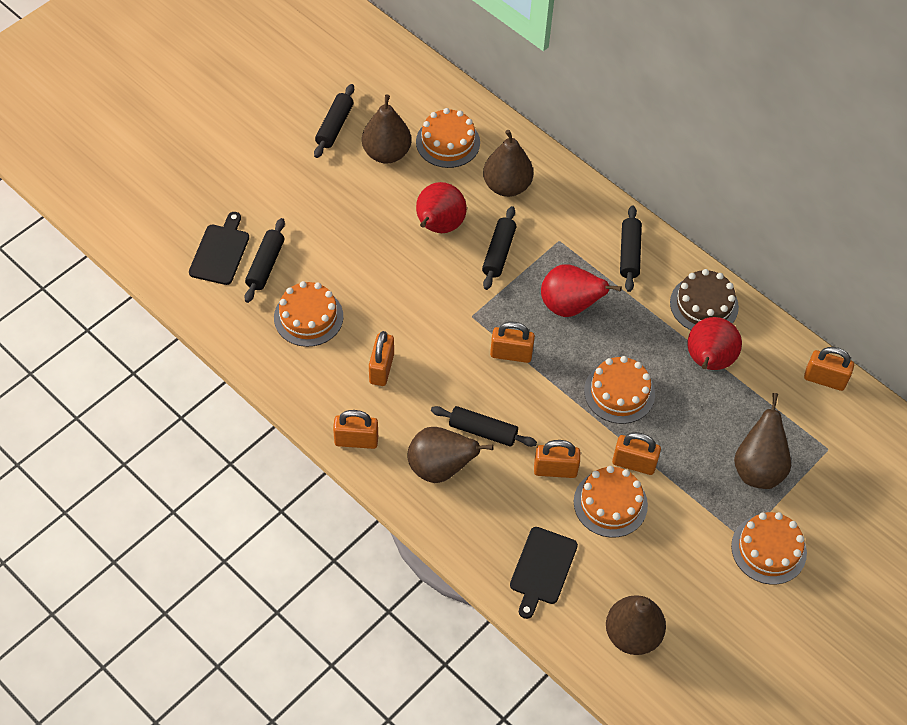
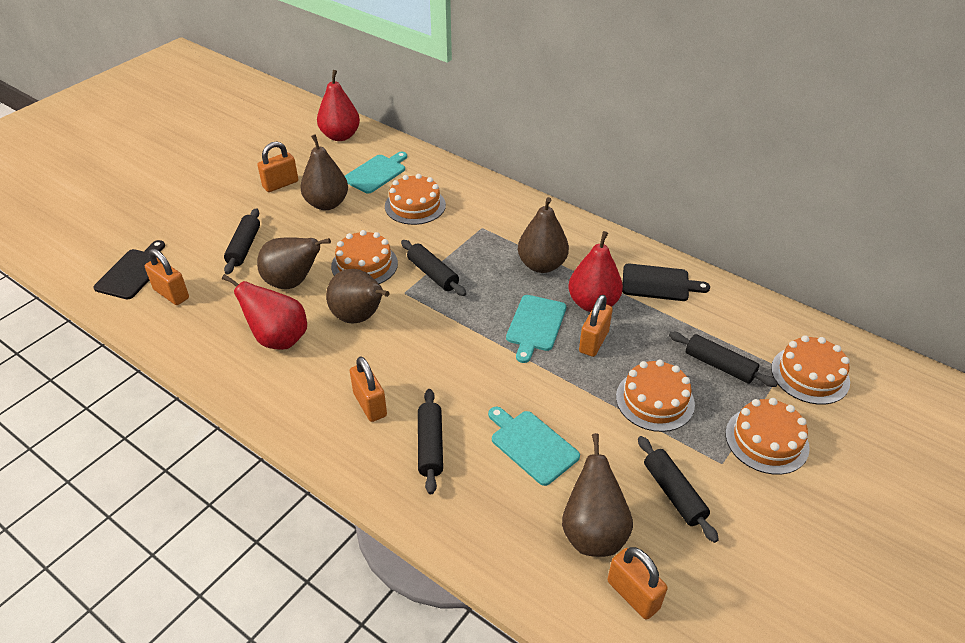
brown cake: [670,269,739,330] = 1 -> none = 0
orange padlock: [333,410,378,449] [369,331,394,386] [490,322,535,363] [534,440,580,478] [612,432,661,475] [804,347,854,391] = 6 -> [145,249,189,305] [258,141,298,192] [350,356,387,422] [579,295,613,357] [607,547,667,620] = 5
turquoise cutting board: none = 0 -> [345,152,407,194] [488,407,580,486] [506,295,567,363] = 3

